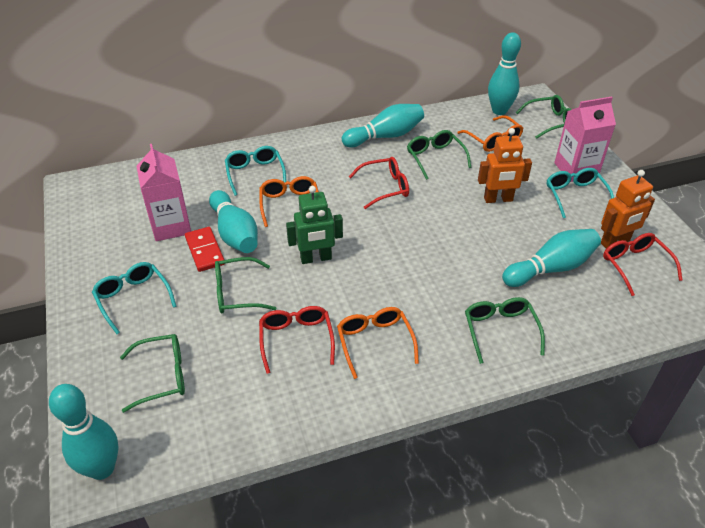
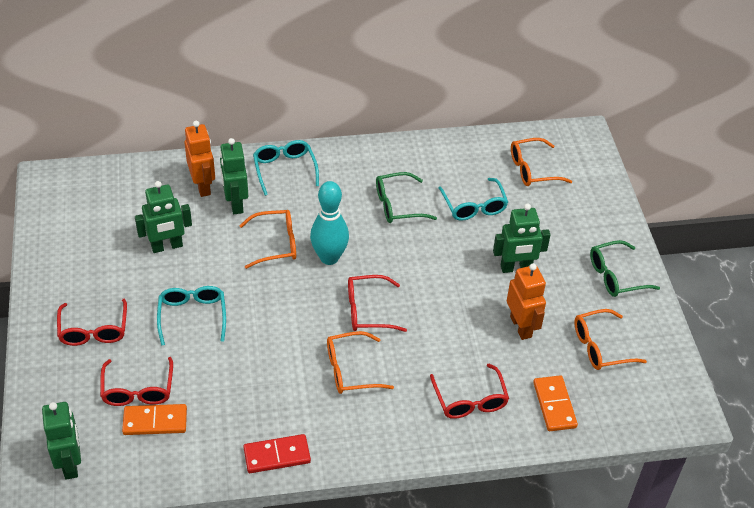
green glasses: [120,334,185,413] [215,257,277,314] [407,130,472,180] [465,297,545,364] [516,95,572,139] = 5 -> [376,172,437,223] [590,240,660,297] = 2
green robot: [286,186,343,264] = 1 -> [42,402,81,480] [135,181,192,253] [220,138,248,214] [493,203,551,273] = 4
orange domino: none = 0 -> [122,404,187,435] [533,375,578,431] = 2
orange glasses: [259,176,319,227] [337,307,419,379] [457,115,524,152] = 3 -> [239,210,296,269] [327,331,394,394] [511,138,572,186] [574,309,647,370] = 4
pink carton: [136,144,191,241] [554,96,616,182] = 2 -> none = 0
red glasses: [259,306,335,374] [349,157,409,209] [603,233,683,296] = 3 -> [57,299,127,346] [100,357,173,406] [348,275,407,332] [430,364,509,419] = 4
turquoise bowling pin: [49,384,119,480] [209,190,258,253] [342,104,424,148] [488,32,521,115] [502,229,601,287] = 5 -> [310,181,349,265] = 1

